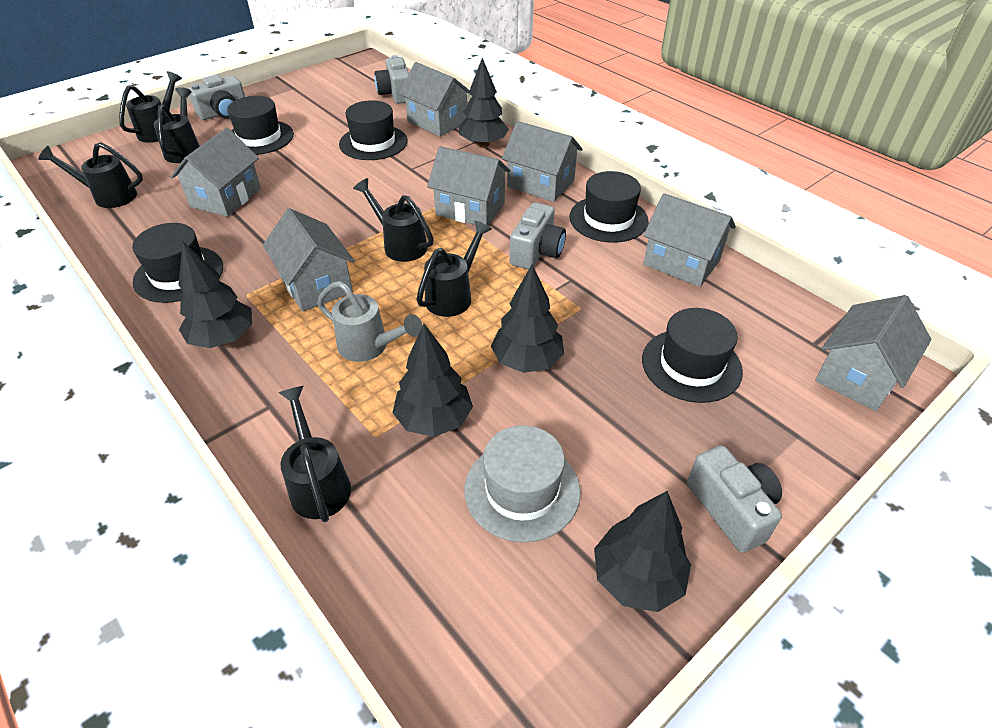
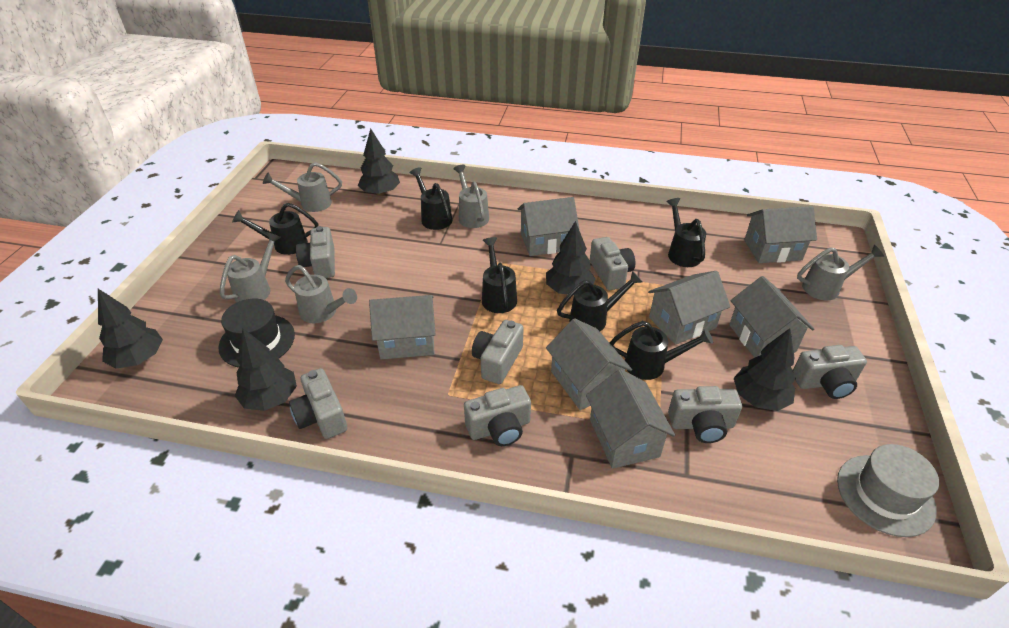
black hat: [132,223,223,303] [227,96,294,155] [339,100,408,160] [569,171,649,243] [642,308,743,403] = 5 -> [218,299,295,367] = 1
grey camera: [188,74,245,120] [374,55,409,104] [510,202,566,270] [687,445,782,553] = 4 -> [289,368,347,439] [296,226,335,278] [464,385,531,446] [472,320,523,384] [590,237,635,290] [668,386,742,443] [793,345,867,399] = 7
grey watering can: [317,281,422,362] = 1 -> [220,232,281,302] [263,162,342,212] [285,265,357,323] [453,165,489,228] [797,245,884,300] = 5

